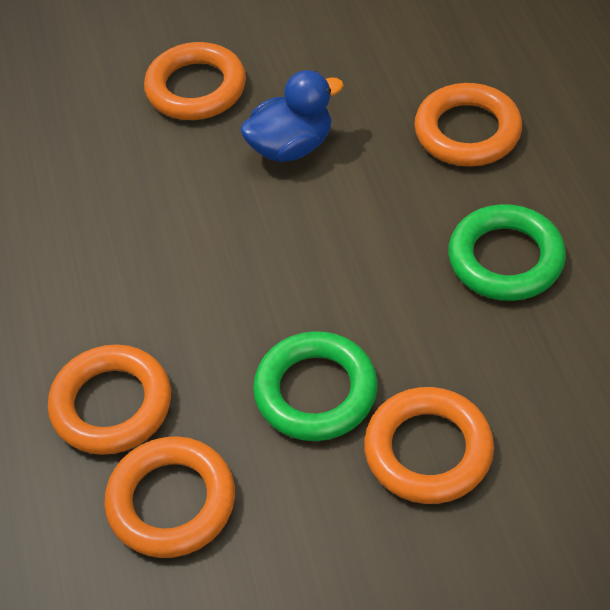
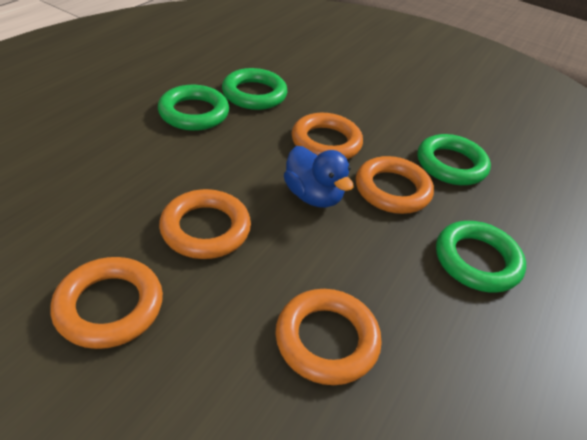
green ring: [253,331,378,441] [448,204,566,301] = 2 -> [158,85,229,131] [222,68,288,110] [418,134,491,185] [436,221,526,293] = 4

